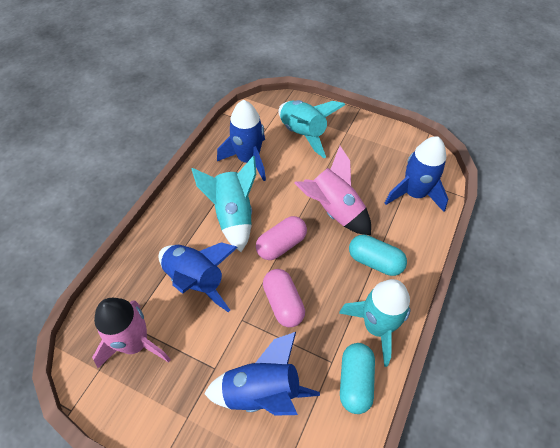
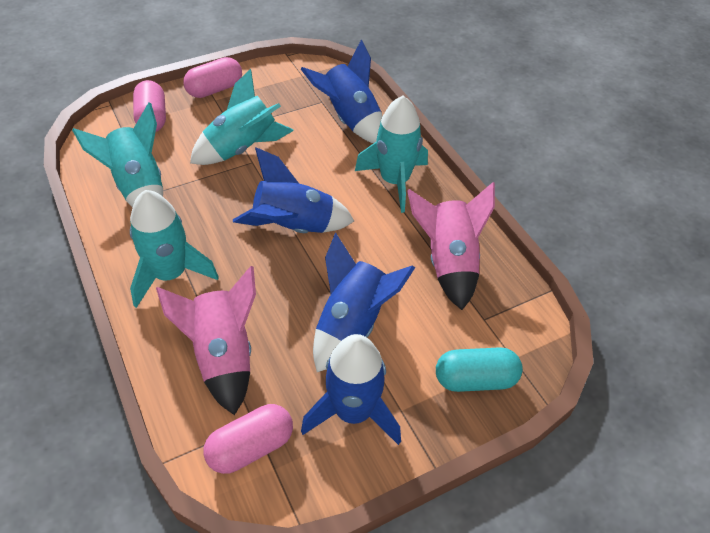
pink capsule: [256,216,307,260] [263,269,305,327] = 2 -> [133,80,166,132] [184,57,242,98] [203,404,293,474] = 3
turquoise capsule: [340,343,375,414] [349,235,407,276] = 2 -> [436,347,523,392] = 1
turquoise rocket: [192,156,256,252] [278,100,345,158] [339,279,410,367] = 3 -> [72,102,163,207] [130,190,219,308] [190,69,294,165] [355,96,428,213] = 4

